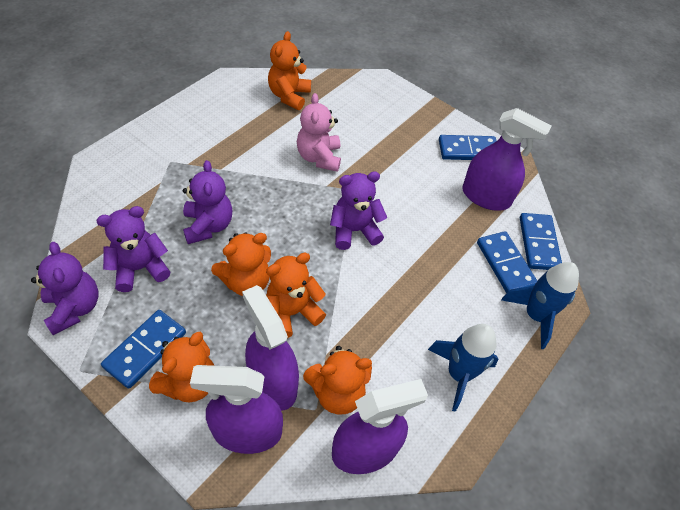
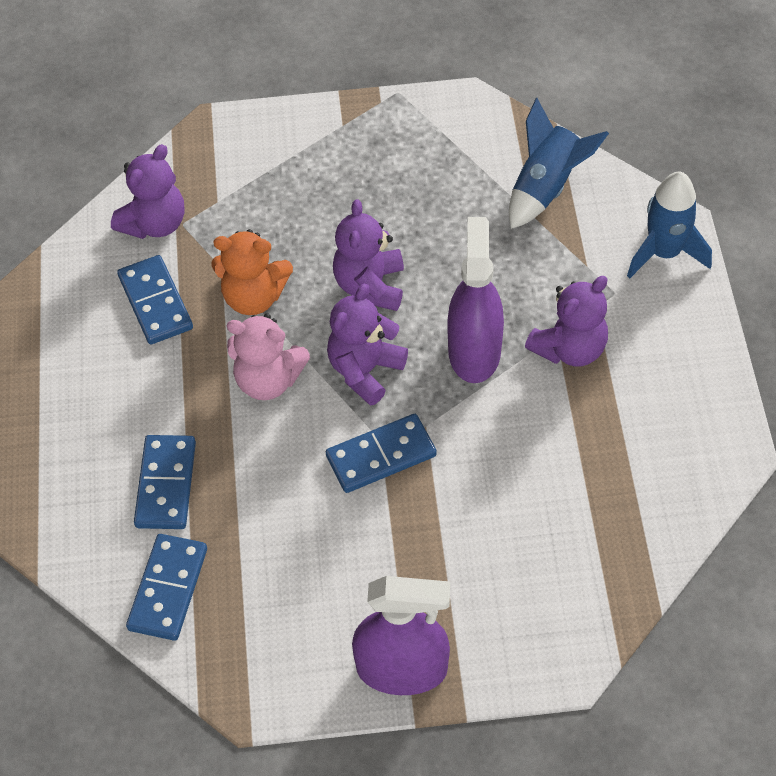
orange teddy bear: [149,332,214,402] [211,232,271,296] [266,253,326,338] [268,31,311,110] [303,346,372,415] = 5 -> [212,229,293,315] = 1
purple spray bottle: [190,365,283,454] [242,285,299,411] [332,379,428,474] [462,108,552,211] = 4 -> [352,576,450,695] [447,217,504,383] = 2

